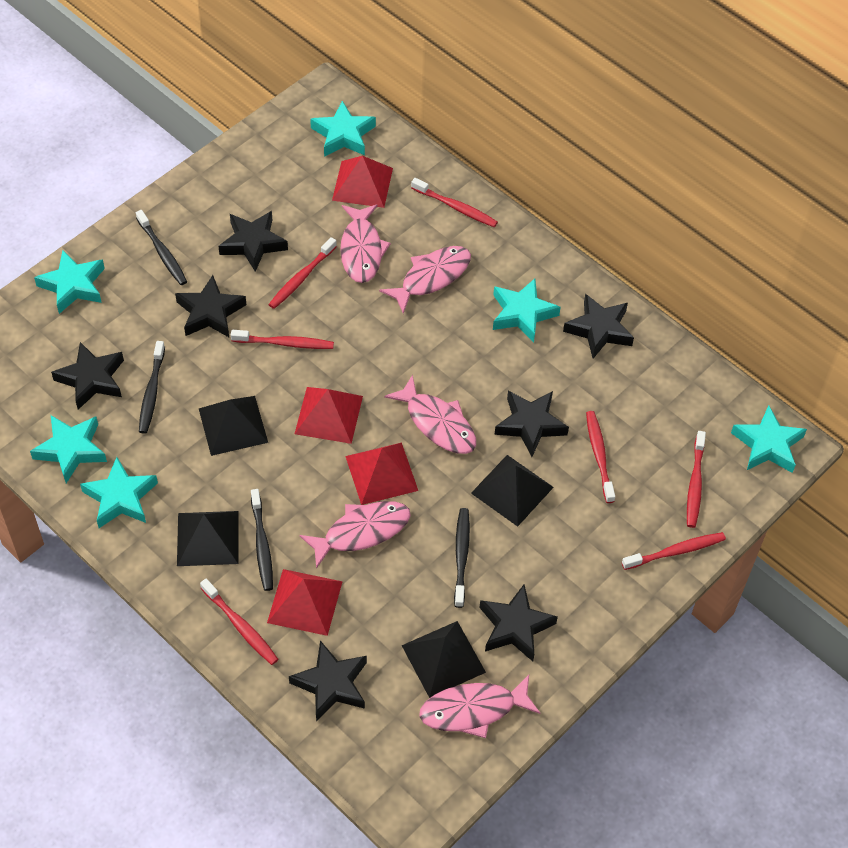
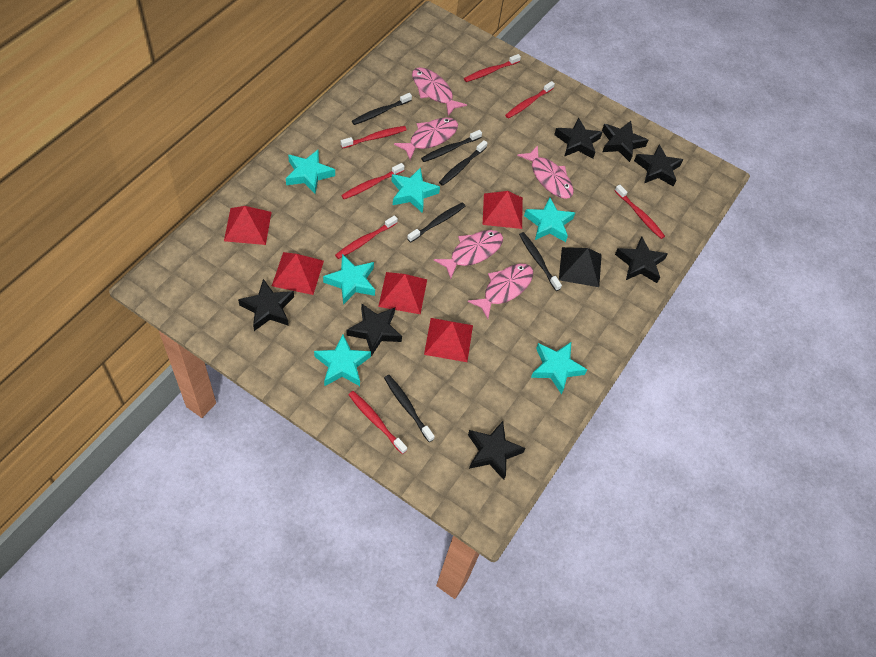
black pyramid: [177,511,239,566] [199,396,268,456] [401,621,486,698] [471,455,554,527] = 4 -> [559,247,602,287] = 1
black toothbrush: [136,210,187,285] [139,341,165,434] [251,489,273,591] [454,508,470,608] = 4 -> [352,93,412,125] [384,375,435,442] [407,202,465,243] [421,130,482,162] [439,140,487,186] [519,232,562,291] = 6
red pyramid: [267,569,343,636] [295,387,363,444] [332,156,393,208] [345,443,418,505] = 4 -> [224,206,272,245] [272,252,324,295] [378,272,427,314] [424,318,473,362] [483,191,523,229] = 5

